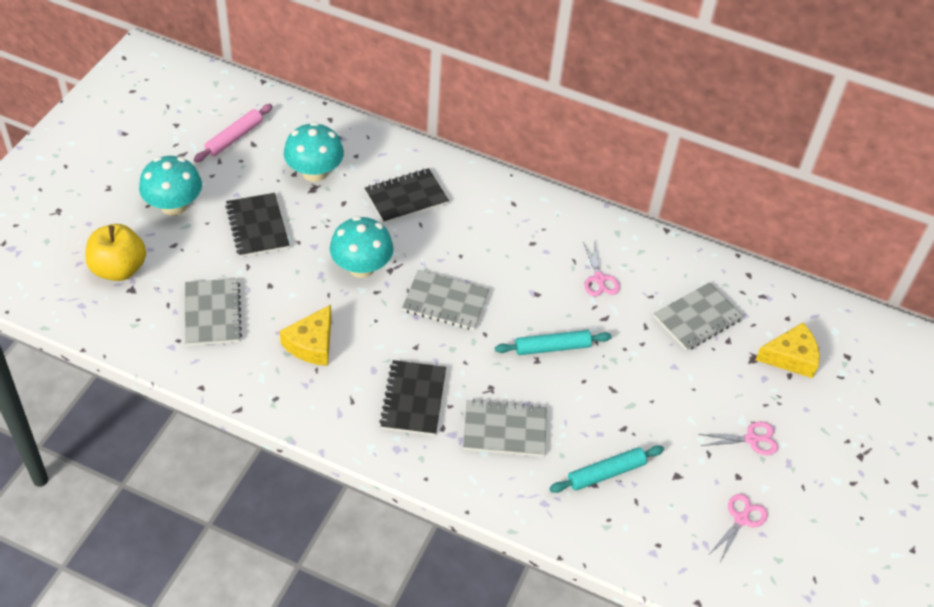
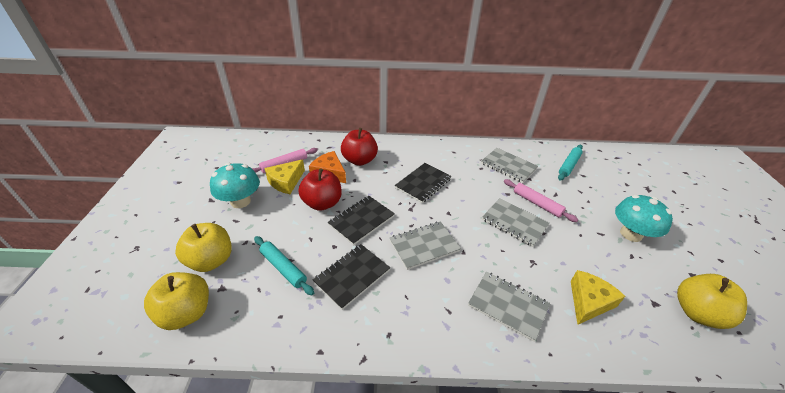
orange cheese: none = 0 -> [309,151,346,183] = 1
pink rolling pin: [194,104,273,162] = 1 -> [252,148,318,173] [504,179,578,222] = 2
pink scissors: [583,241,620,296] [699,421,778,455] [709,494,768,562] = 3 -> none = 0
red apple: none = 0 -> [298,168,342,211] [341,128,378,166] = 2
turquoise mushroom: [139,156,202,216] [284,122,344,182] [330,216,393,278] = 3 -> [210,163,260,208] [615,195,673,242] = 2
yellow apple: [85,224,146,281] = 1 -> [144,272,209,330] [175,223,232,272] [677,274,747,329] = 3

